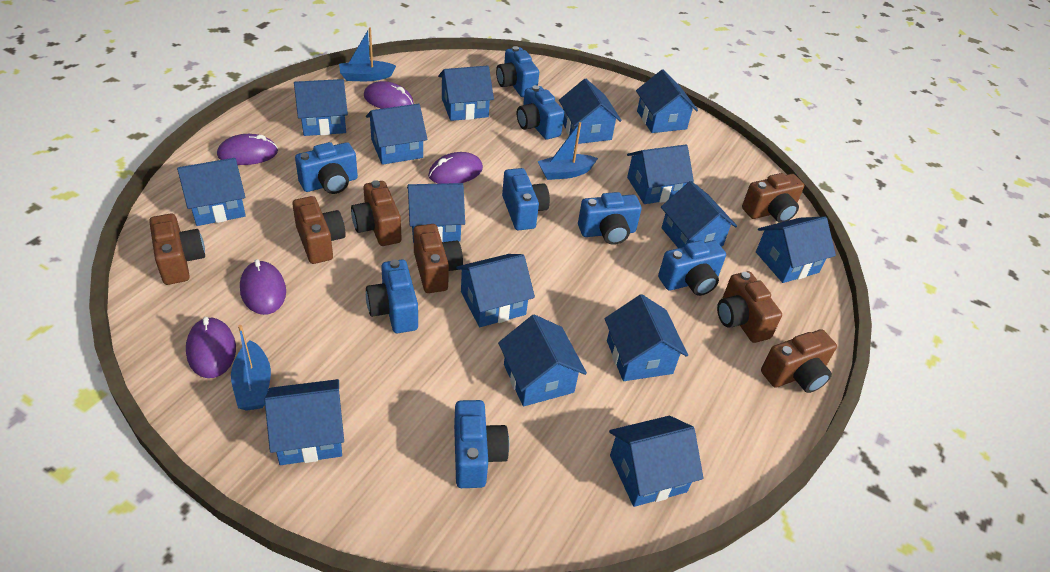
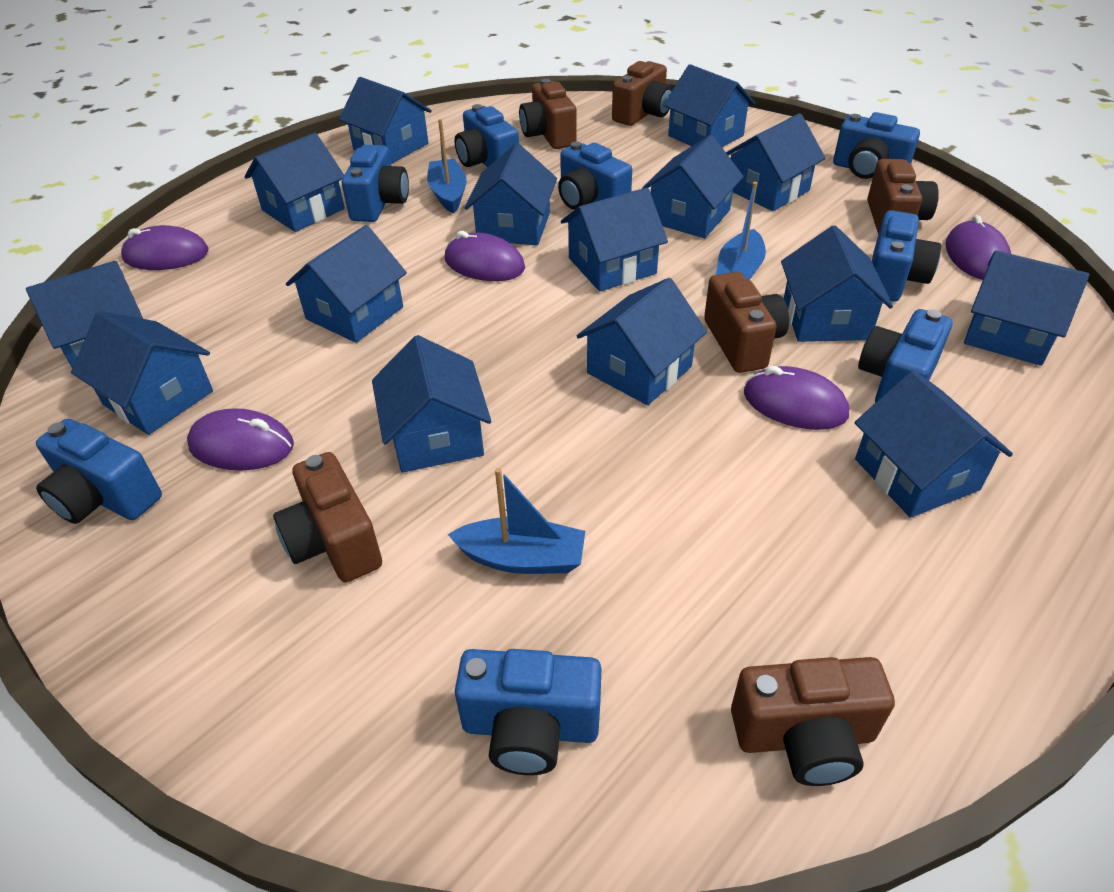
brown camera: [149,213,205,285] [292,196,346,264] [351,180,401,246] [413,224,463,293] [717,271,782,343] [742,173,804,223] [761,329,837,393] = 7 -> [273,452,382,582] [519,79,577,149] [612,61,673,126] [704,272,789,373] [731,657,895,786] [867,159,939,235] = 6

